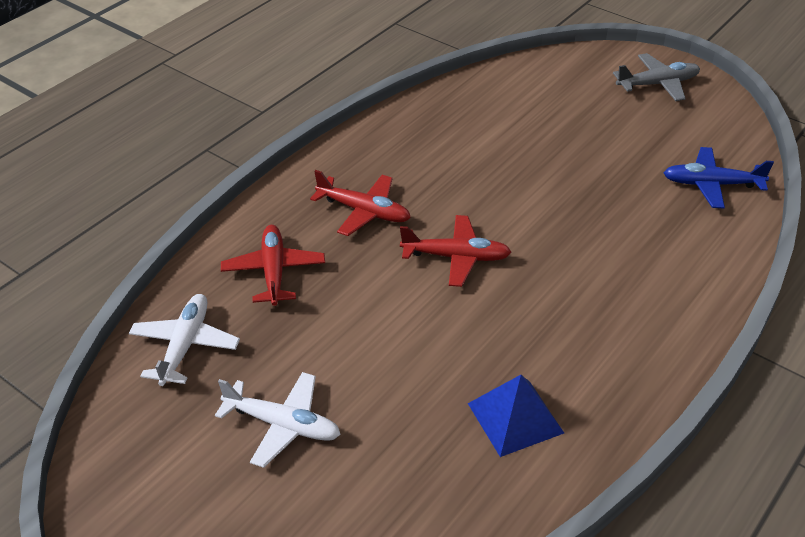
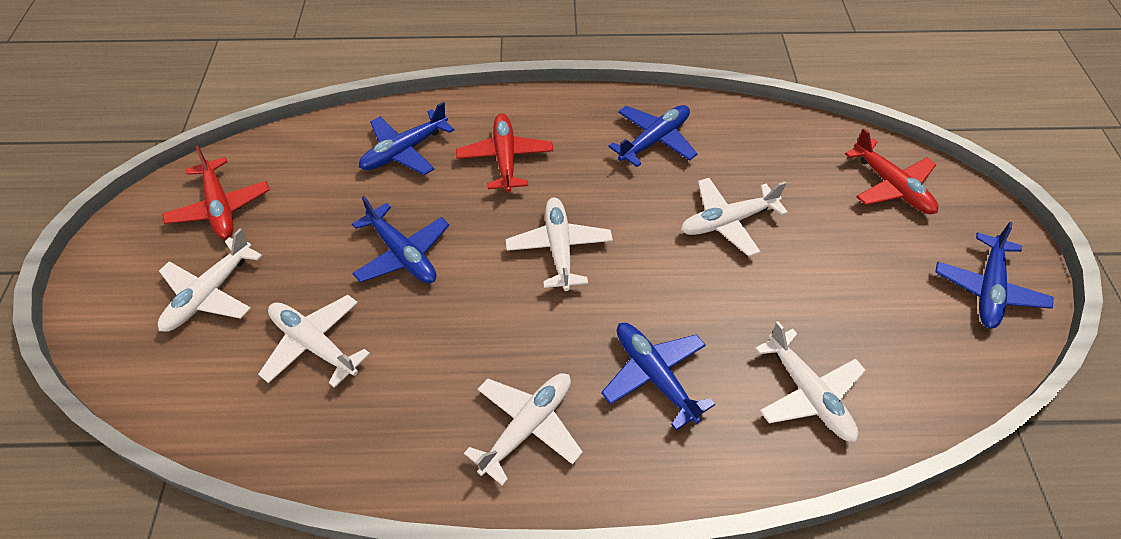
blue plane: [663,147,774,209] = 1 -> [352,196,449,283] [359,102,455,175] [601,323,715,430] [608,105,698,167] [935,222,1053,329] = 5
blue pyramid: [468,375,564,457] = 1 -> none = 0
grey plane: [613,53,700,101] = 1 -> none = 0
white plane: [129,294,240,386] [215,372,341,468] = 2 -> [158,229,262,332] [258,295,370,388] [464,373,583,486] [506,197,613,291] [681,178,788,256] [755,321,865,442] = 6

